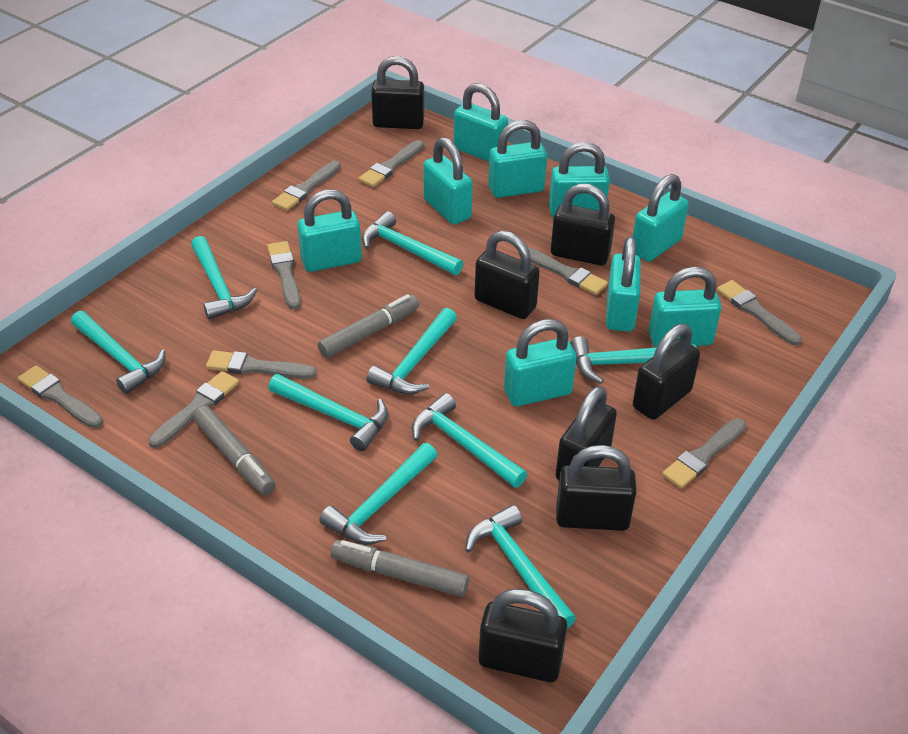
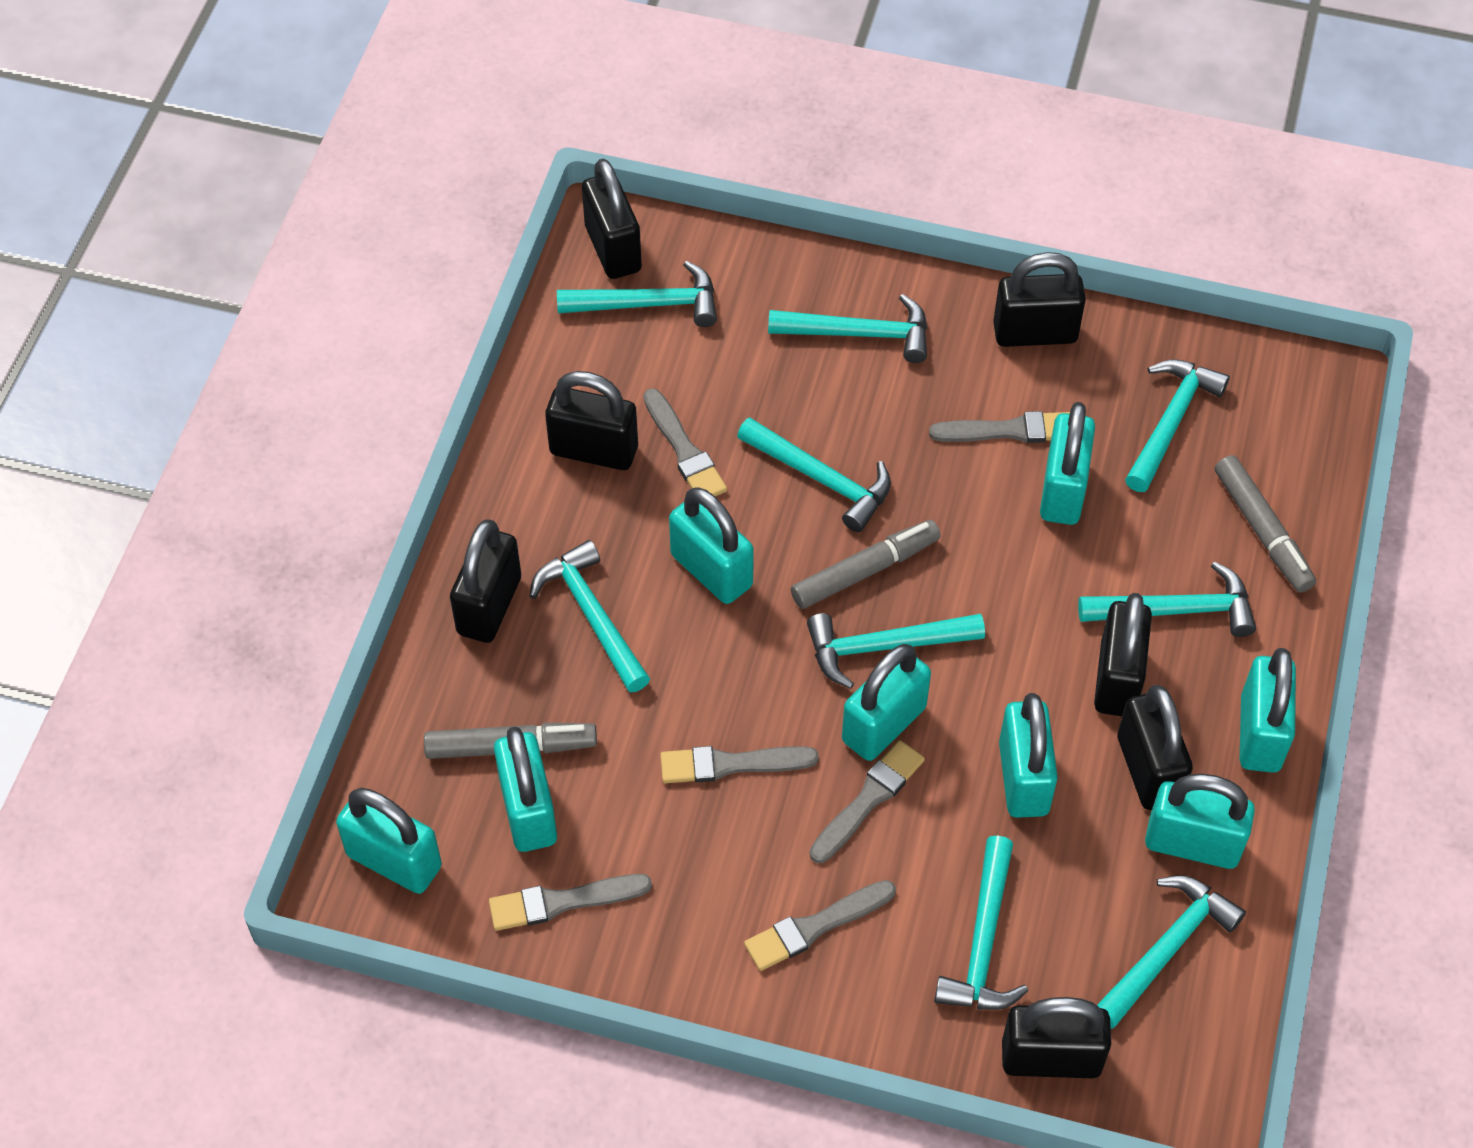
grey brush: [18,365,103,428] [148,371,239,448] [206,350,317,379] [267,241,301,309] [272,161,341,211] [359,140,424,187] [519,247,608,295] [662,418,746,489] [717,280,802,345] = 9 -> [489,874,652,931] [643,388,727,496] [660,746,819,783] [744,880,896,971] [810,740,925,863] [929,411,1070,443] = 6
turquoise padlock: [297,190,362,272] [423,137,473,224] [454,83,508,162] [488,120,547,198] [504,319,577,406] [549,142,610,217] [606,236,641,332] [633,174,689,262] [648,267,722,347] = 9 -> [336,788,442,894] [494,726,557,852] [669,487,754,604] [842,644,931,761] [999,693,1058,818] [1040,402,1095,525] [1145,774,1255,869] [1240,648,1296,773] = 8

